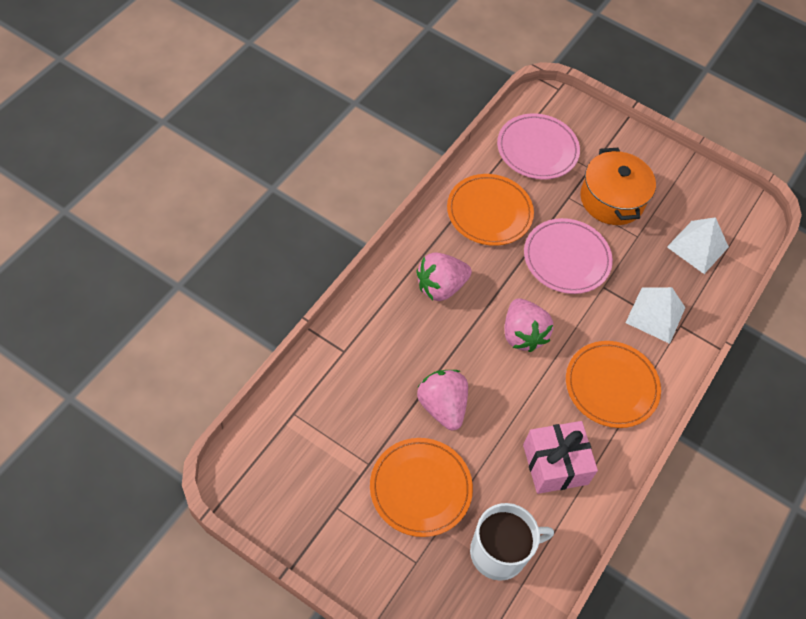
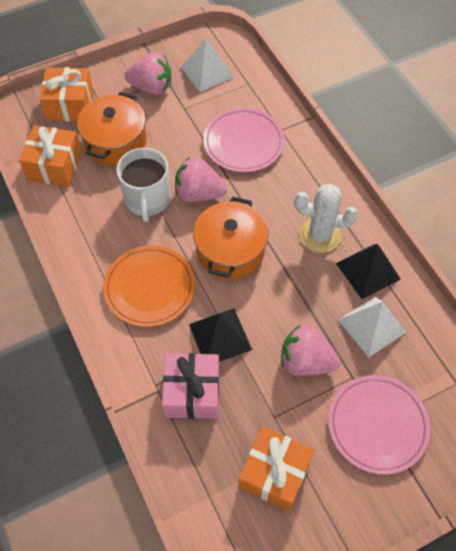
black pyramid: none = 0 -> [189,309,252,362] [336,244,400,299] = 2
orange gift: none = 0 -> [19,125,82,187] [40,67,94,121] [239,426,314,511] = 3
orange plate: [370,438,473,537] [447,174,534,246] [566,341,661,428] = 3 -> [103,245,195,327] = 1
orange pot: [580,148,656,225] = 1 -> [77,92,147,165] [193,197,268,279] = 2
white cactus: none = 0 -> [295,184,358,253] = 1

